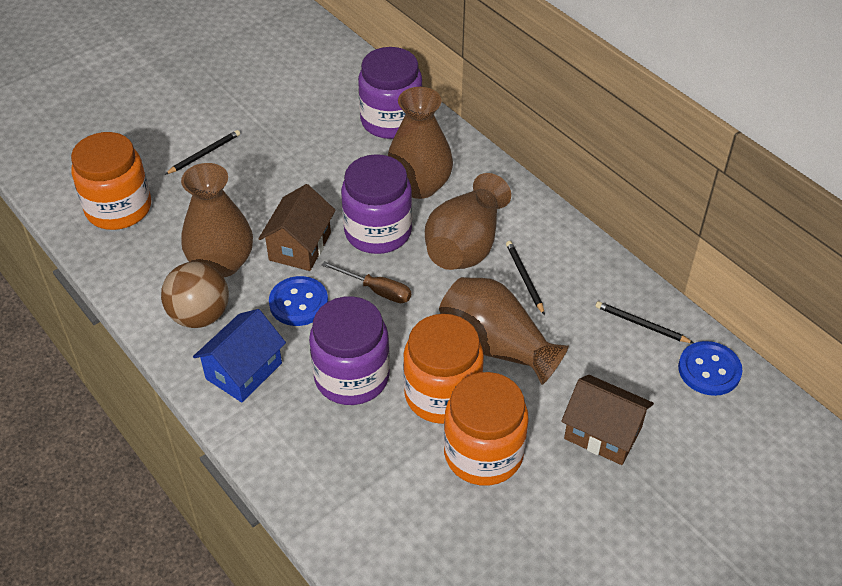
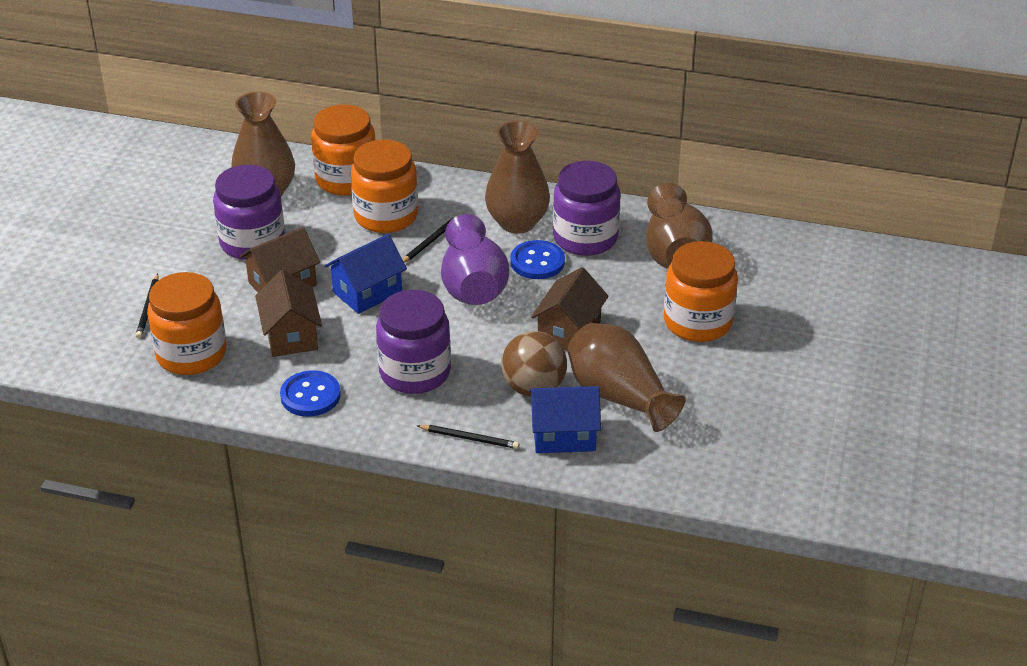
blue house: [193,309,286,402] = 1 -> [325,234,407,314] [529,386,601,453] = 2
brown house: [258,184,336,271] [561,375,654,465] = 2 -> [240,227,320,292] [255,270,322,357] [531,267,609,351] = 3
brown screwdriver: [322,261,411,303] = 1 -> none = 0
orange jar: [71,132,151,230] [403,314,484,424] [444,372,529,486] = 3 -> [147,272,227,375] [311,104,375,196] [351,139,418,233] [664,241,738,342] = 4
purple vase: none = 0 -> [441,214,509,305] = 1

